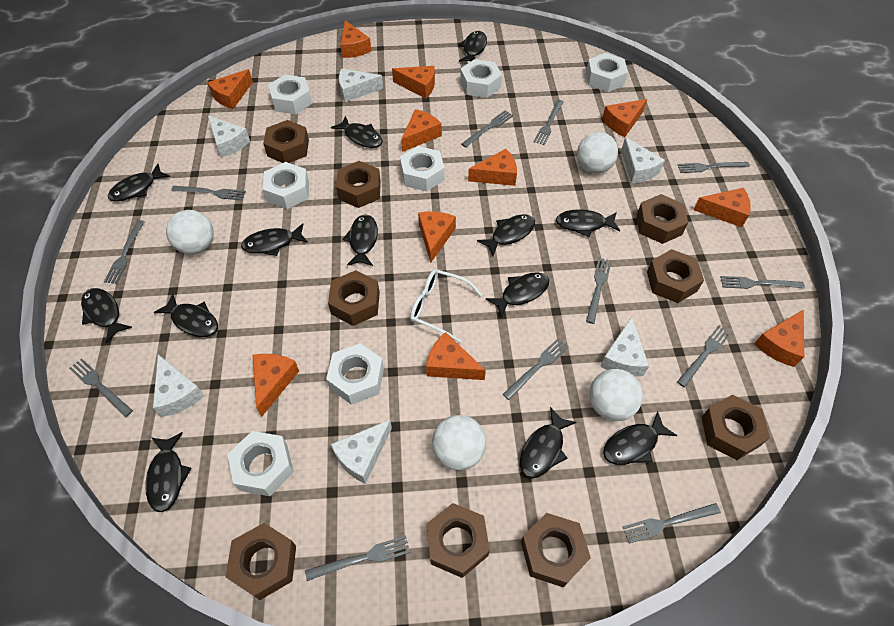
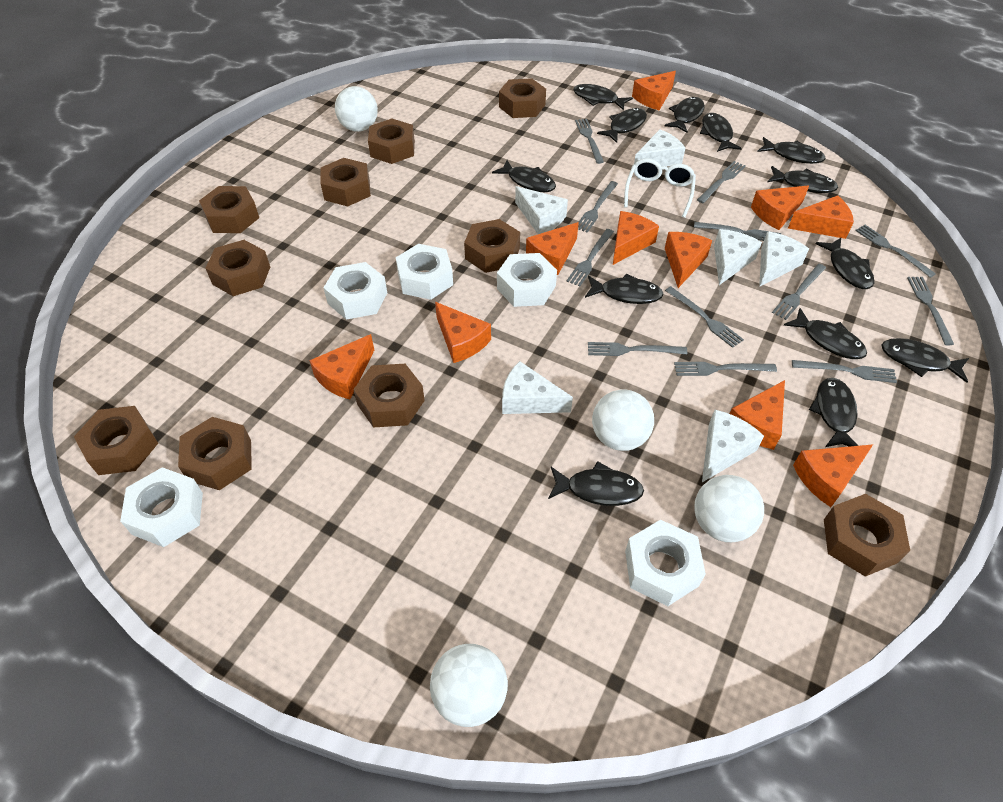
brown nut: [226,523,296,600] [263,120,309,163] [328,270,380,326] [336,161,381,208] [426,503,490,578] [521,513,591,587] [637,194,688,244] [647,249,704,303] [702,394,770,460] = 9 -> [74,406,158,475] [178,417,252,490] [199,186,259,233] [206,240,270,296] [321,158,371,206] [353,364,425,428] [368,118,415,164] [464,219,520,273] [499,78,546,118] [824,494,910,577] = 10
orange cheese: [207,69,253,109] [252,354,299,417] [340,20,371,58] [392,66,435,99] [401,109,442,152] [418,211,456,263] [426,332,486,380] [468,149,517,186] [602,99,647,137] [693,188,751,227] [754,309,804,367] = 11 -> [309,334,374,399] [435,302,491,363] [526,222,579,275] [613,211,659,265] [632,71,676,110] [665,232,712,288] [730,380,785,450] [751,185,809,230] [788,195,854,239] [793,444,873,507] = 10
white nut: [228,431,294,496] [263,162,309,209] [268,75,312,114] [326,343,384,405] [400,146,444,191] [460,59,502,98] [586,53,628,92] = 7 -> [120,467,203,547] [324,262,387,320] [396,244,453,300] [497,253,557,307] [625,520,706,606] = 5

